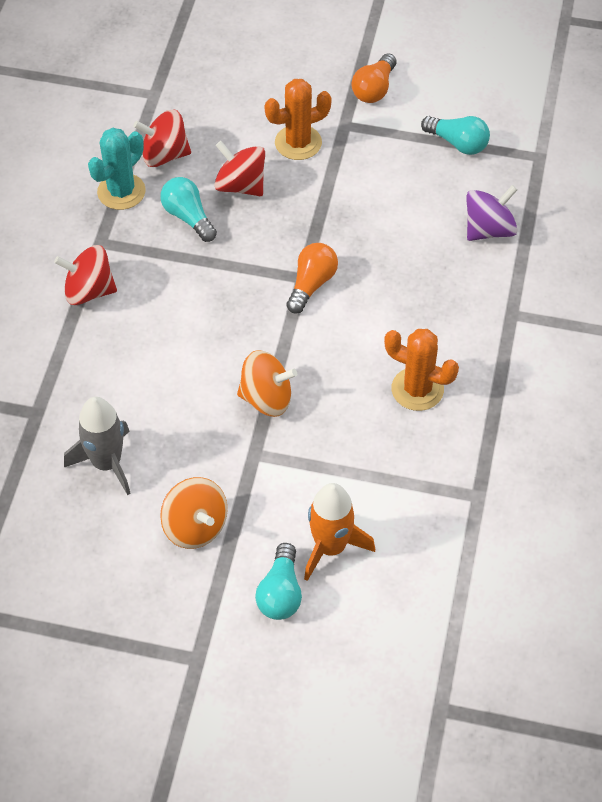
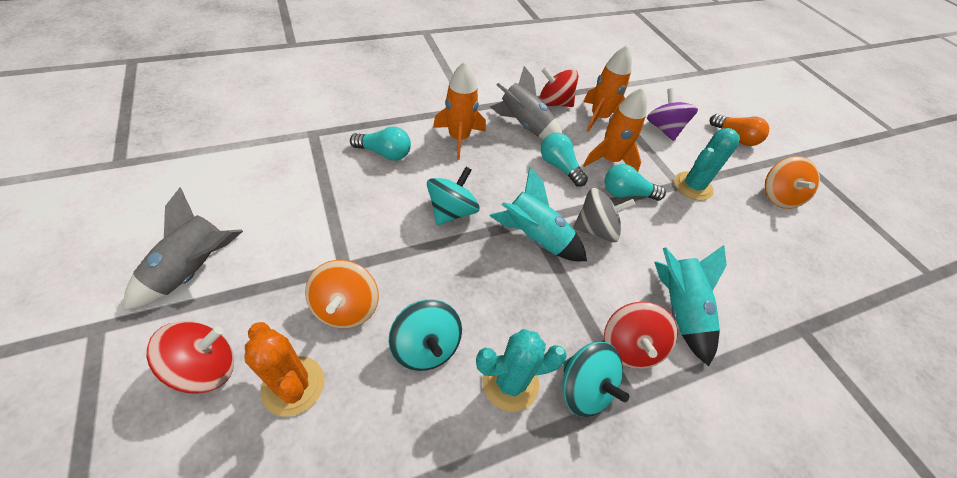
grey rocket: [64,397,131,495] = 1 -> [124,188,243,310] [490,66,562,139] = 2
grey spinning top: none = 0 -> [573,188,636,242] = 1
orange cactus: [265,79,332,160] [384,329,459,411] = 2 -> [244,322,325,417] = 1
orange light bulb: [286,243,338,314] [352,53,396,103] = 2 -> [710,114,769,146] = 1
orange rocket: [304,483,375,581] = 1 -> [433,61,486,160] [583,45,632,132] [583,87,647,172] = 3
turquoise cactus: [88,128,146,210] = 1 -> [476,329,567,412] [674,128,740,201] = 2
turquoise rocket: none = 0 -> [489,167,587,261] [654,245,727,366] = 2
turquoise spinning top: none = 0 -> [388,299,462,371] [427,167,480,225] [562,342,629,417] = 3

